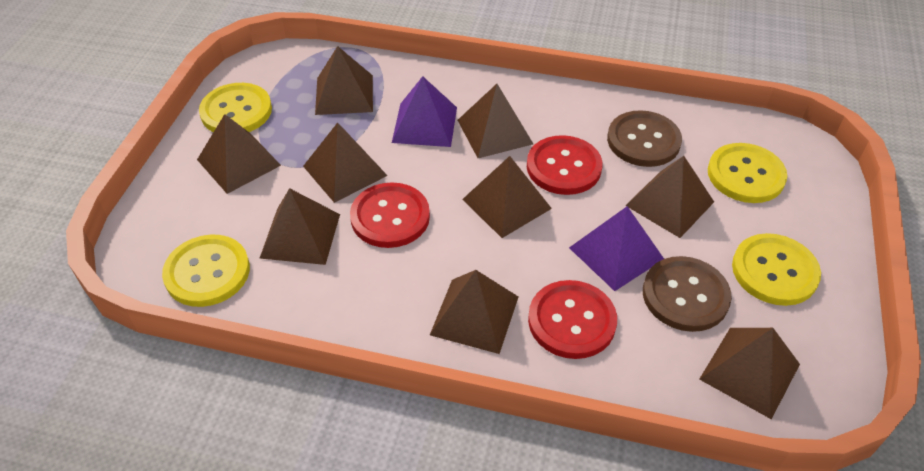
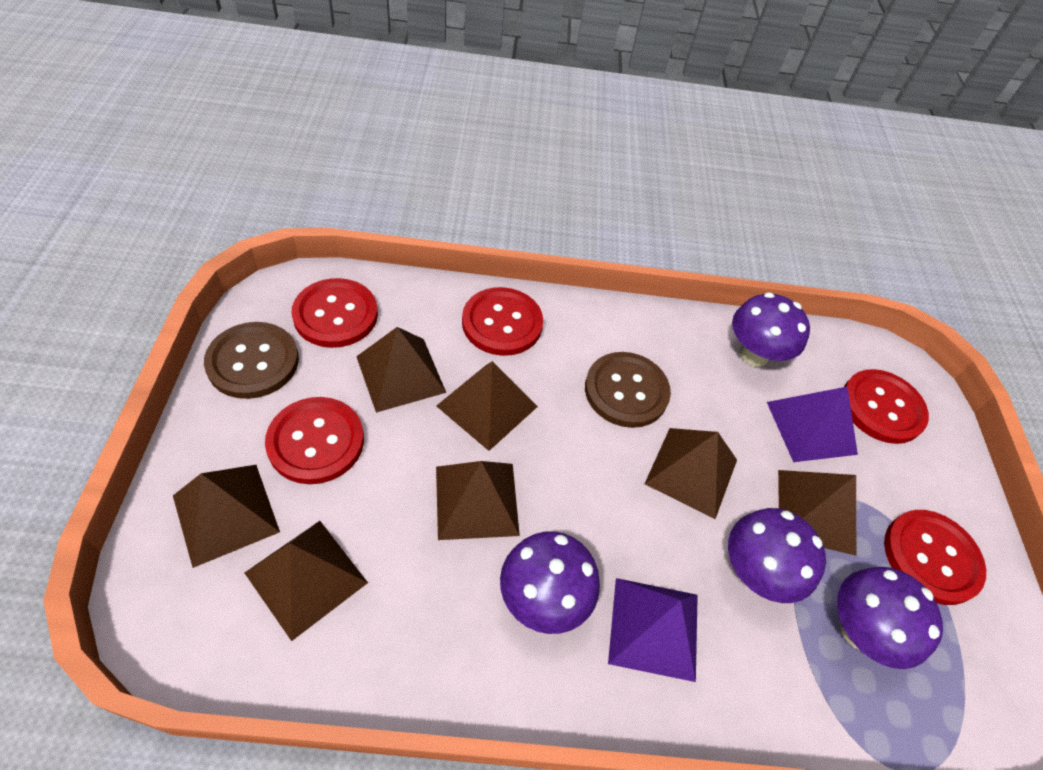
brown pyramid: [197,114,281,194] [260,188,340,265] [303,122,388,203] [315,46,373,115] [430,270,518,354] [458,84,533,158] [462,156,552,238] [625,156,714,238] [699,328,800,419] = 9 -> [173,465,280,568] [245,521,368,641] [356,327,446,413] [436,461,520,540] [437,361,538,451] [645,428,737,519] [778,470,856,556] = 7
purple mushroom: none = 0 -> [500,531,600,634] [728,508,826,603] [732,292,810,367] [837,567,943,669] = 4
red button: [350,182,430,248] [527,135,603,195] [528,280,617,359] = 3 -> [265,397,364,484] [292,278,378,348] [462,287,543,356] [844,369,929,444] [884,510,986,605] = 5
yellow button: [162,234,250,307] [199,83,272,132] [708,143,787,203] [732,233,821,306] = 4 -> none = 0

